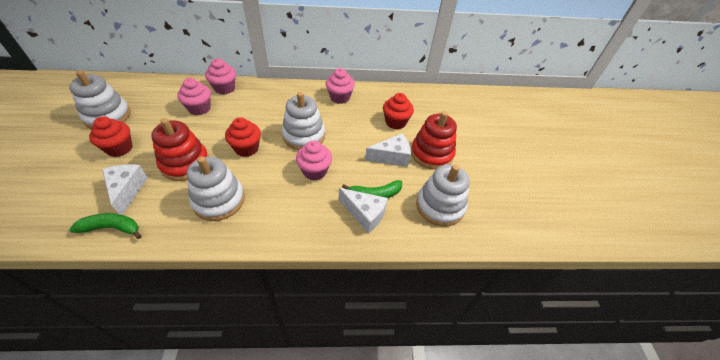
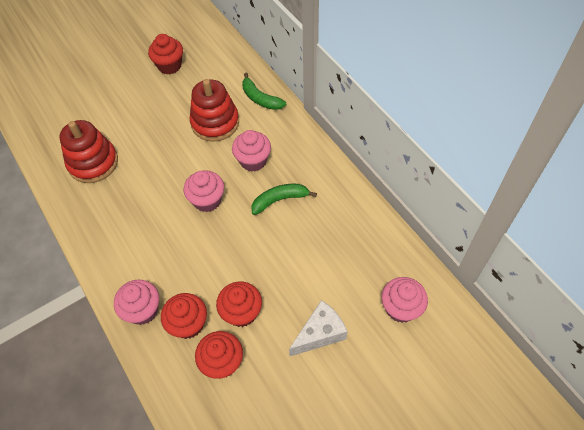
red cupcake: [89,116,133,157] [225,117,261,157] [383,93,414,129] = 3 -> [148,34,183,74] [161,293,207,339] [195,331,243,379] [216,281,262,327] = 4
white cheese: [102,164,148,215] [339,188,388,233] [365,134,411,167] = 3 -> [289,300,348,356] = 1
white stacking toy: [69,70,131,129] [187,156,245,221] [282,92,325,150] [416,164,469,227] = 4 -> none = 0

